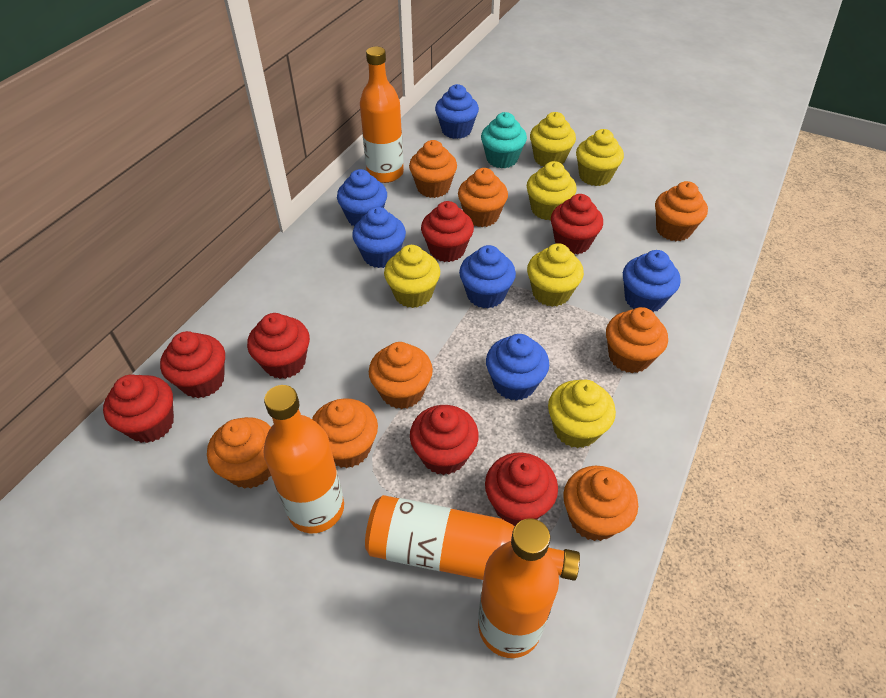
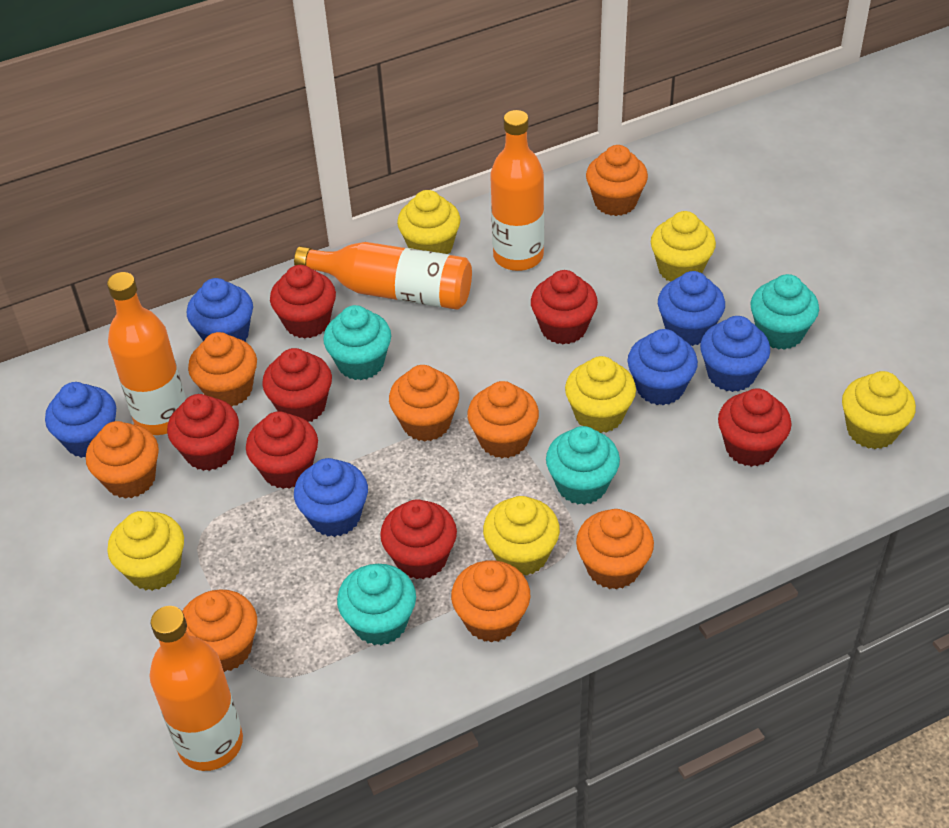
turquoise cupcake: [481,112,527,168] = 1 -> [323,305,391,380] [337,564,416,645] [546,426,620,505] [750,274,819,350] = 4

